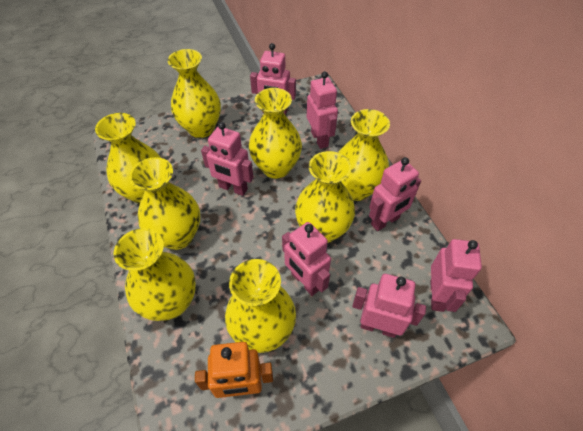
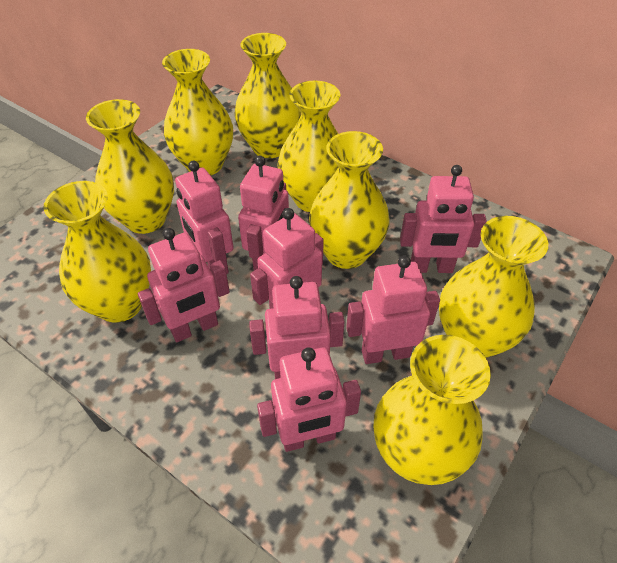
orange robot: [195,342,273,398] = 1 -> none = 0
pink robot: [201,122,254,196] [250,43,296,115] [282,222,331,296] [307,71,338,149] [352,274,426,338] [369,157,421,231] [430,239,482,312] = 7 -> [138,228,230,342] [175,161,234,274] [238,156,289,271] [249,276,345,379] [250,208,324,309] [257,347,361,452] [346,256,440,364] [400,165,487,273] = 8

